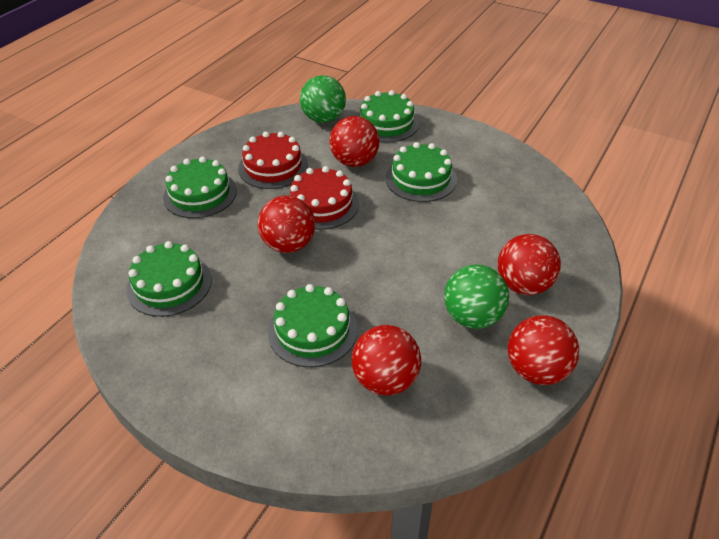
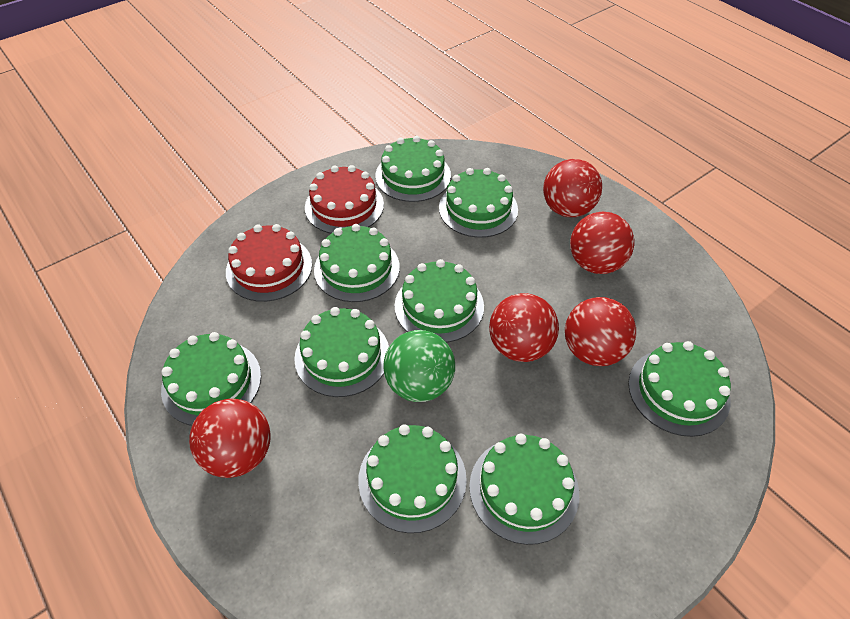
green ball: [300,75,346,123] [444,264,509,329] = 2 -> [383,330,455,402] = 1
green cake: [126,241,212,317] [163,156,237,218] [268,284,358,367] [358,90,419,142] [386,142,457,202] = 5 -> [161,332,261,426] [294,307,389,397] [314,224,400,302] [358,424,467,533] [375,136,451,202] [395,259,484,343] [439,168,518,238] [469,434,579,545] [628,341,731,437] = 9

